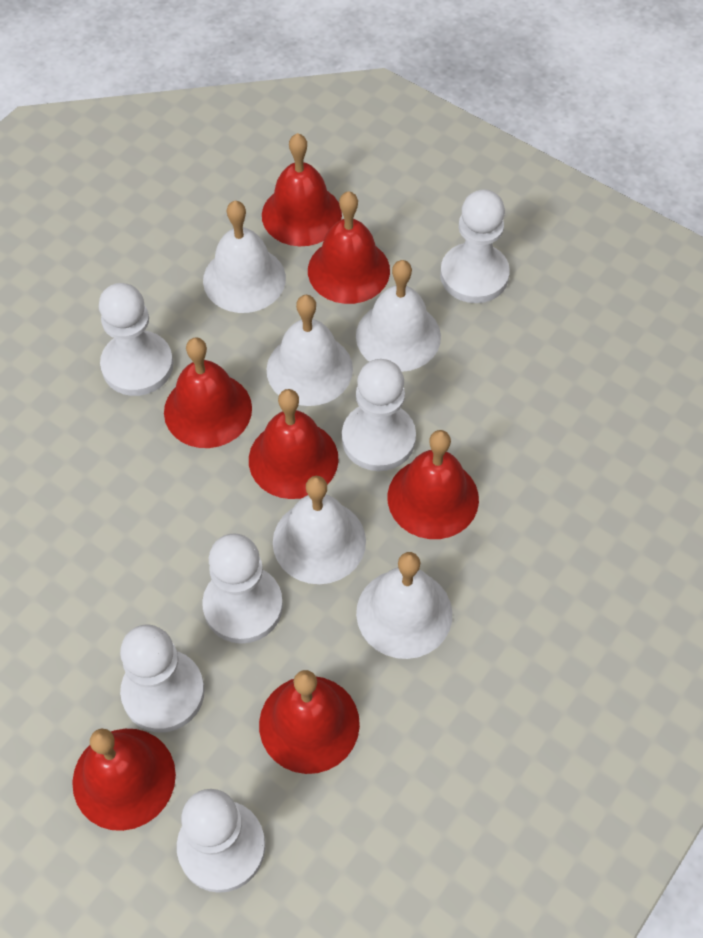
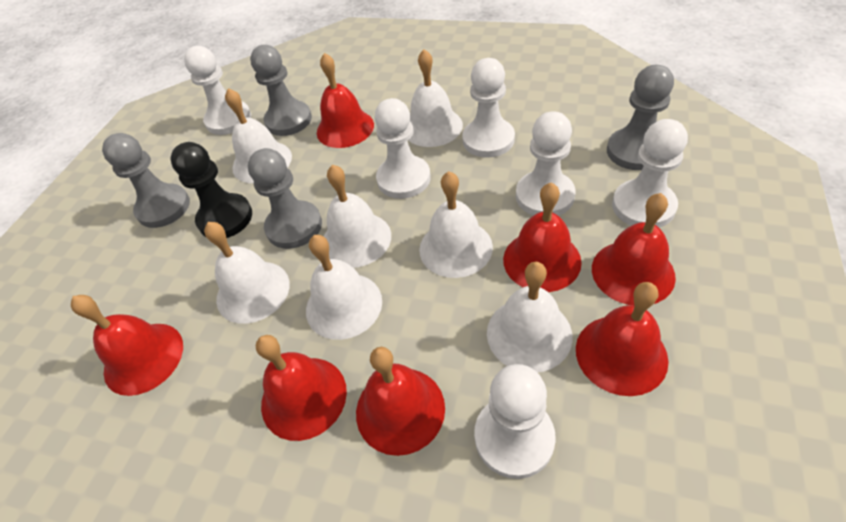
black pawn: none = 0 -> [170,142,252,238] = 1
grey pawn: none = 0 -> [102,133,190,228] [248,148,322,249] [250,45,312,136] [607,65,674,170] = 4
white bell: [203,201,286,313] [267,295,353,406] [273,476,366,584] [356,260,441,372] [356,552,452,659] = 5 -> [204,222,290,324] [225,88,292,183] [306,235,382,340] [324,165,391,268] [408,49,463,147] [419,171,493,278] [487,262,572,372] = 7

